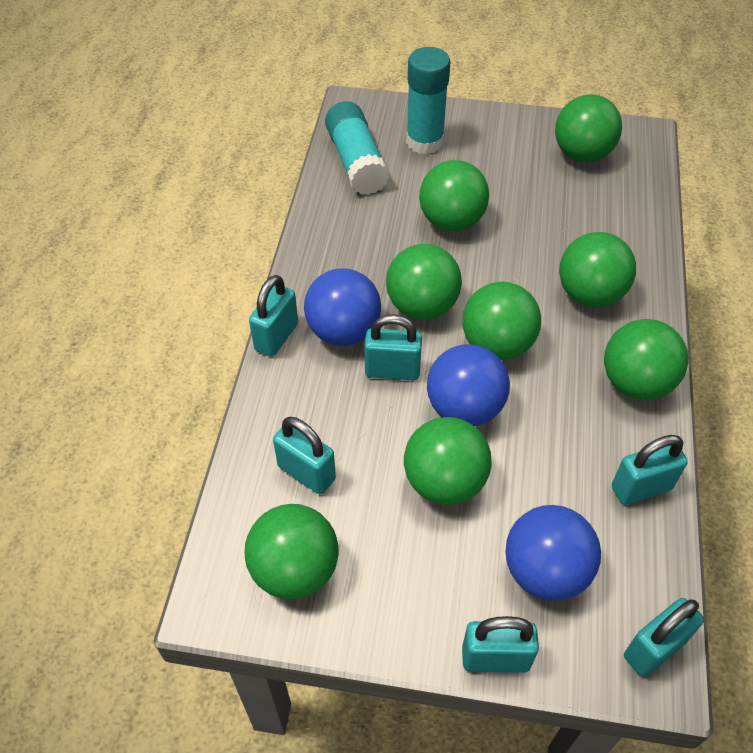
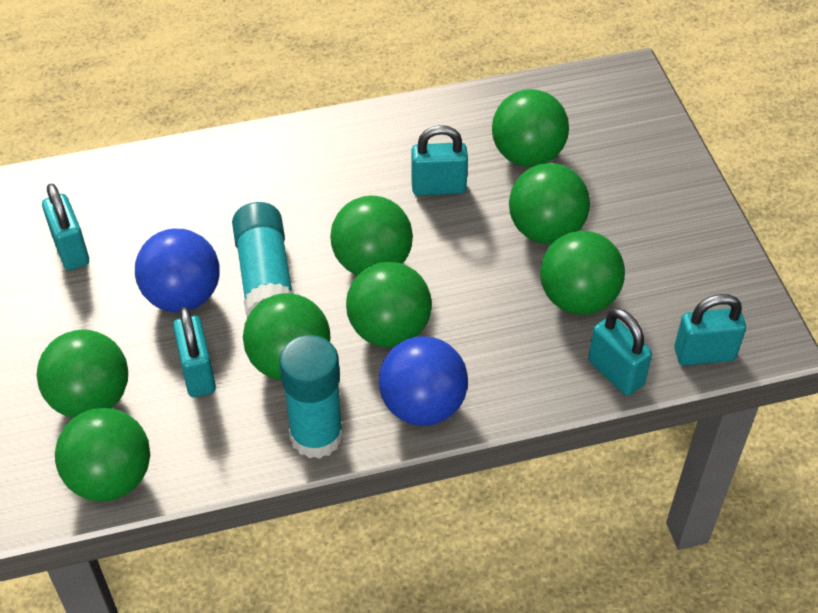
blue ball: [304,268,381,346] [427,344,510,426] [506,505,601,601] = 3 -> [135,229,220,312] [379,336,468,426] = 2
turquoise padlock: [249,275,298,357] [273,417,336,494] [364,314,422,380] [462,616,539,673] [612,435,688,505] [624,598,704,677] = 6 -> [42,183,89,270] [173,307,216,397] [411,125,468,196] [588,308,652,396] [674,294,746,365] = 5

